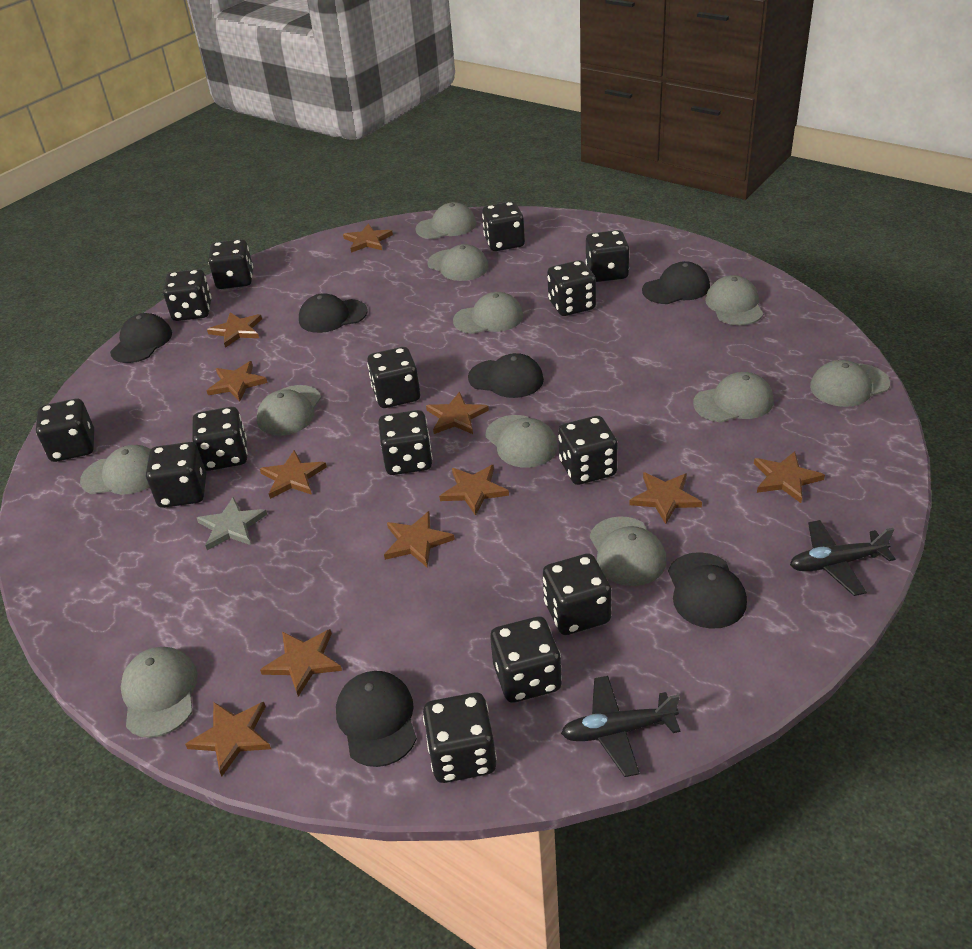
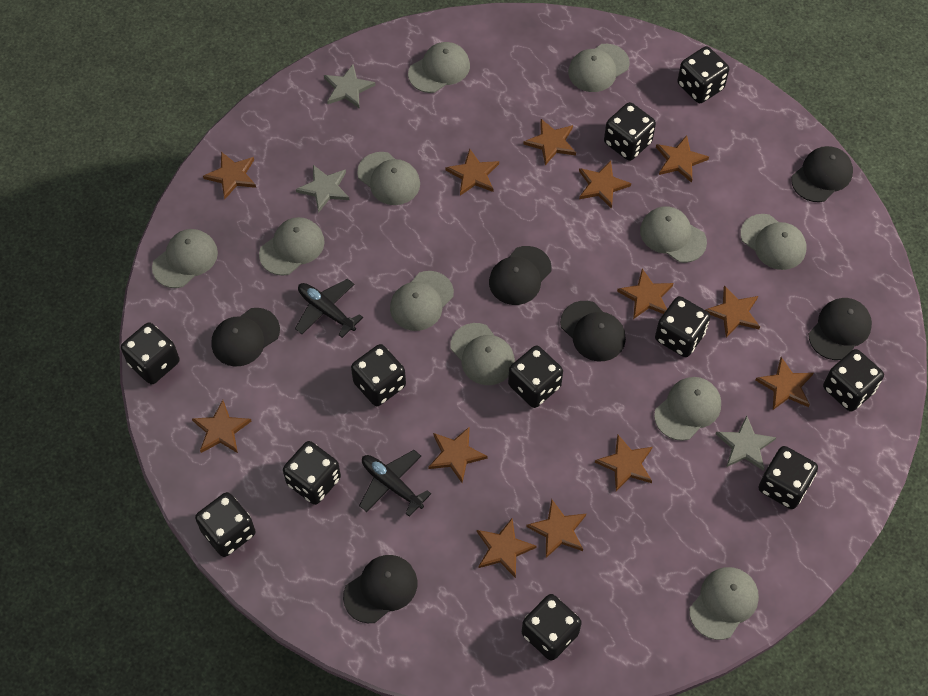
black dice: [36,399,94,462] [146,442,206,508] [163,269,211,321] [192,407,248,471] [208,239,253,289] [367,347,420,408] [378,410,432,475] [423,692,497,783] [482,201,525,251] [490,616,562,703] [543,553,612,635] [547,260,596,316] [558,416,618,485] [586,230,630,282] = 14 -> [121,322,180,384] [195,492,256,557] [283,441,341,505] [351,344,406,406] [508,346,563,408] [522,594,582,661] [604,102,656,161] [655,296,710,357] [677,46,729,103] [758,446,818,509] [823,349,884,412] = 11
brown star: [185,702,271,777] [207,312,262,348] [207,361,268,401] [260,450,327,499] [260,629,342,697] [343,224,393,253] [384,511,455,567] [426,392,489,434] [439,465,509,516] [629,472,702,524] [754,451,825,503] = 11 -> [192,400,251,453] [203,152,256,199] [428,427,488,483] [445,149,499,196] [477,518,536,578] [523,119,576,165] [526,499,586,558] [579,161,631,209] [595,435,652,491] [617,269,673,319] [656,135,709,183] [705,286,760,338] [756,357,814,410] = 13
grey star: [197,497,267,550] = 1 -> [296,165,349,213] [324,64,376,109] [716,415,776,471] = 3

